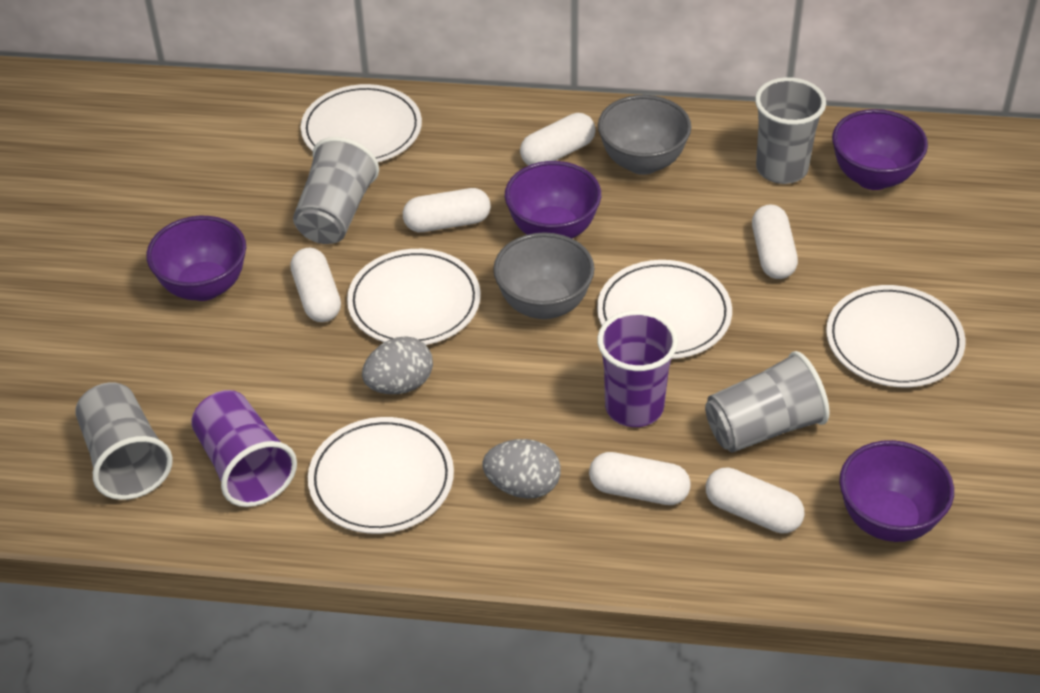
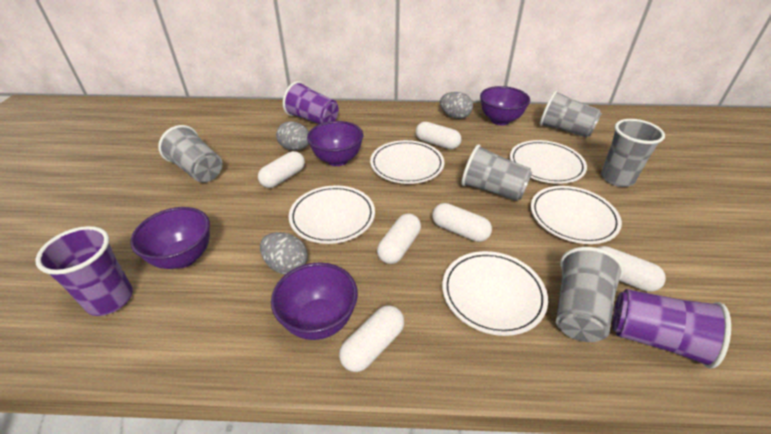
grey bowl: [493,232,595,319] [598,95,691,175] = 2 -> none = 0
grey cup: [75,383,172,500] [293,137,379,244] [705,351,830,452] [755,77,826,184] = 4 -> [158,125,223,183] [461,144,533,201] [540,90,602,138] [556,247,624,342] [601,119,665,187] = 5
grey egg: [362,337,433,394] [482,439,561,499] = 2 -> [260,232,308,275] [276,121,309,150] [440,92,473,119] = 3
purple cup: [191,390,297,507] [597,310,678,427] = 2 -> [35,226,133,316] [283,81,339,124] [612,289,731,369] = 3

